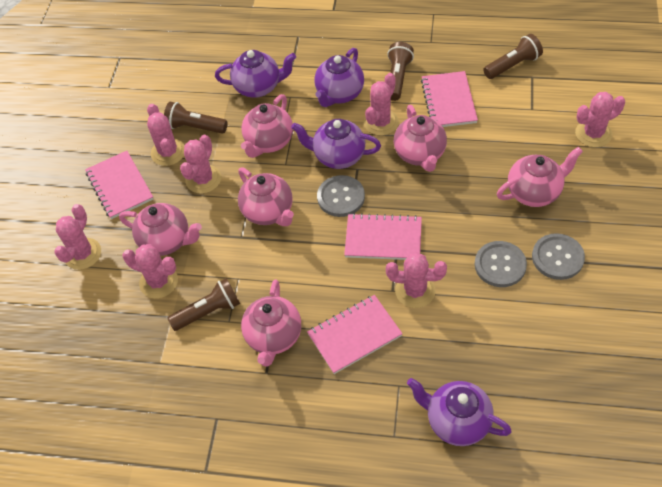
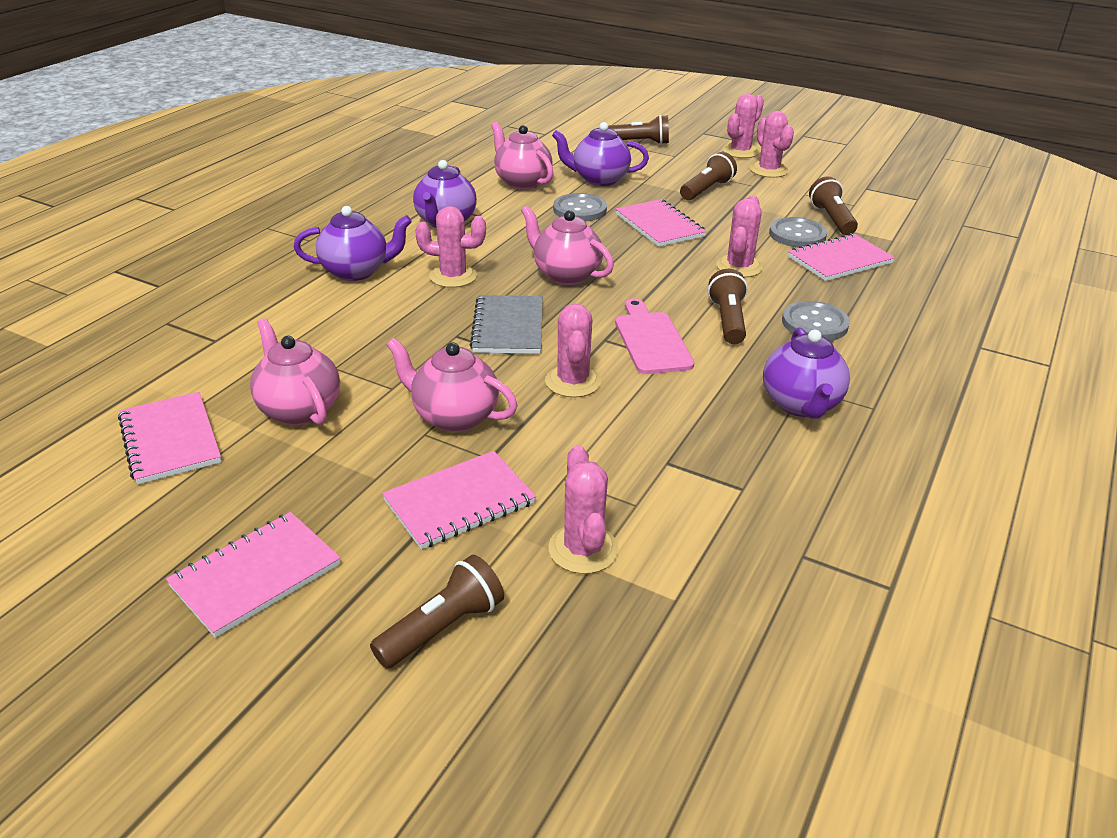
brown flashlight: [164,102,227,134] [168,278,240,331] [387,42,414,101] [483,34,543,79] = 4 -> [370,555,504,669] [608,115,669,145] [680,152,737,200] [708,269,748,344] [809,177,858,235] = 5
grey notebook: none = 0 -> [470,295,543,354] = 1
pink cactus: [54,204,101,270] [122,244,178,299] [147,104,184,166] [180,135,221,194] [364,73,399,136] [386,252,447,308] [575,92,625,147] = 7 -> [415,206,486,288] [545,304,601,397] [548,445,619,574] [716,195,763,277] [722,94,764,158] [750,111,794,178] = 6
pink cutting board: none = 0 -> [615,298,694,374] = 1
pink notebook: [85,151,154,219] [307,295,403,374] [344,213,422,260] [421,71,478,127] = 4 -> [118,392,222,484] [166,512,341,638] [382,451,536,549] [616,199,707,247] [788,233,895,281] = 5
pink teapot: [119,203,202,256] [238,167,294,226] [241,94,293,158] [241,280,301,366] [394,105,447,172] [497,147,583,207] = 6 -> [250,318,340,425] [386,338,518,432] [491,122,553,190] [521,206,614,285] = 4

